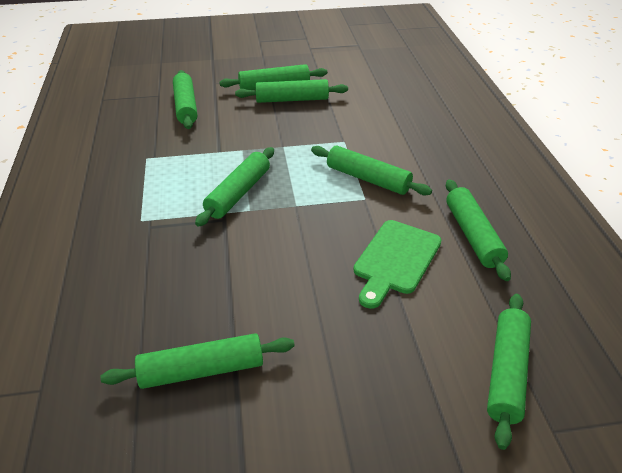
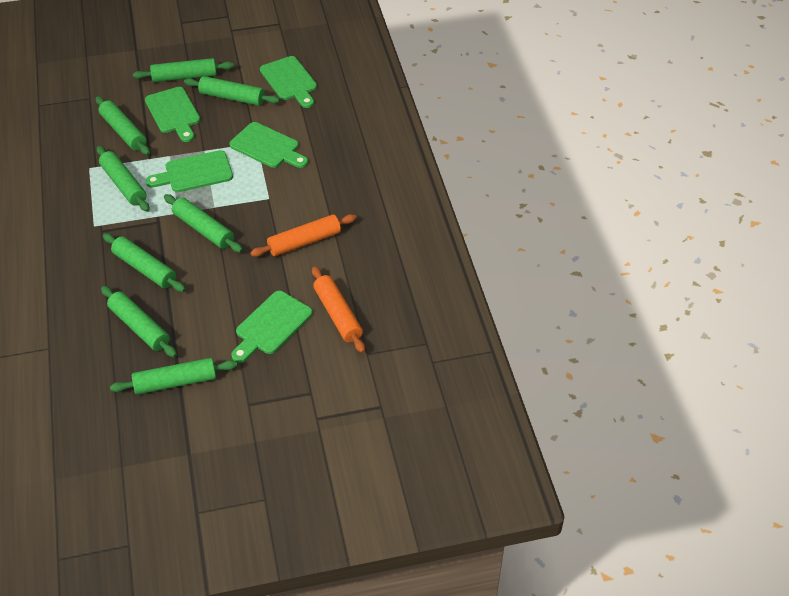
green cutting board: [354,220,441,309] = 1 -> [145,87,200,142] [146,150,233,192] [229,122,308,168] [231,291,313,363] [260,56,317,108] = 5
orange rolling pin: none = 0 -> [250,214,356,257] [312,266,365,353] = 2

